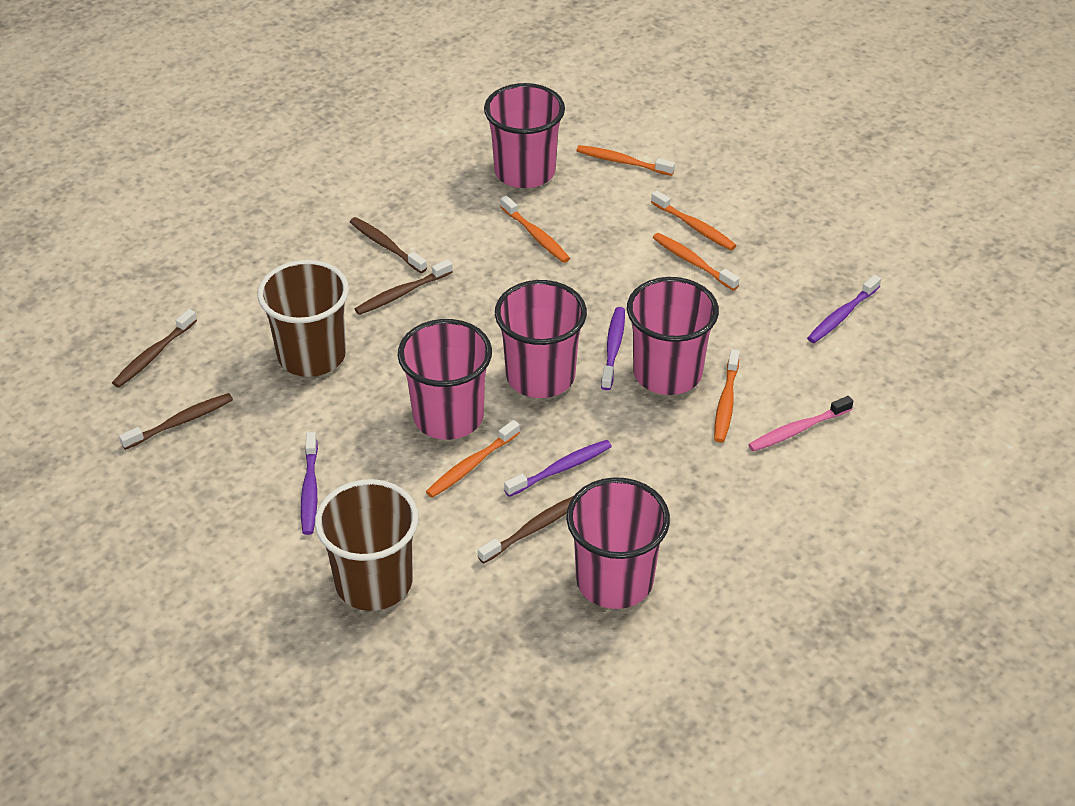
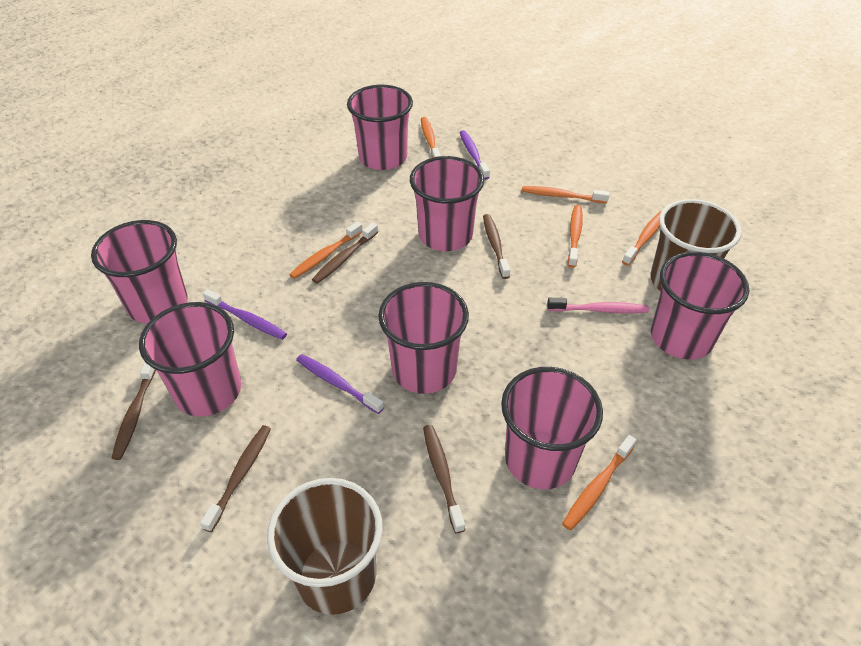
pink cup: [398,319,492,440] [484,83,565,188] [495,280,587,398] [566,477,670,609] [627,277,719,395] = 5 -> [91,220,188,324] [139,302,241,416] [347,85,413,170] [378,282,469,394] [410,156,484,251] [501,367,603,489] [651,252,749,359] = 7
purple toothbrush: [301,432,318,535] [504,440,612,497] [601,307,625,390] [807,275,881,343] = 4 -> [203,289,287,340] [296,354,384,414] [460,130,490,180] = 3

